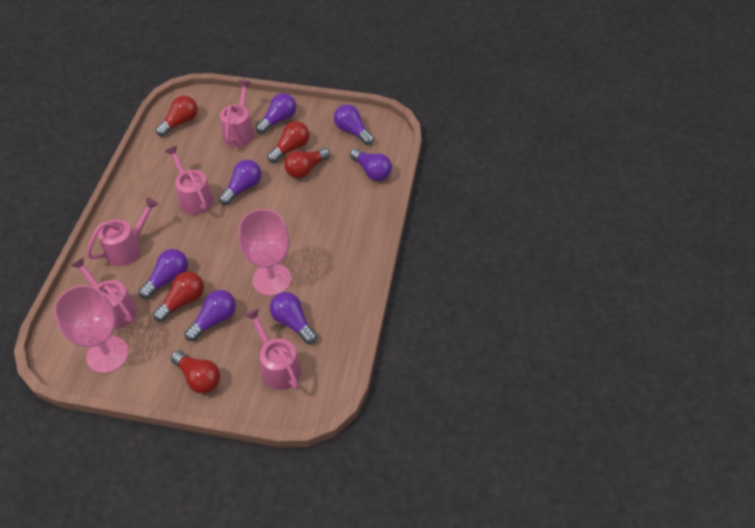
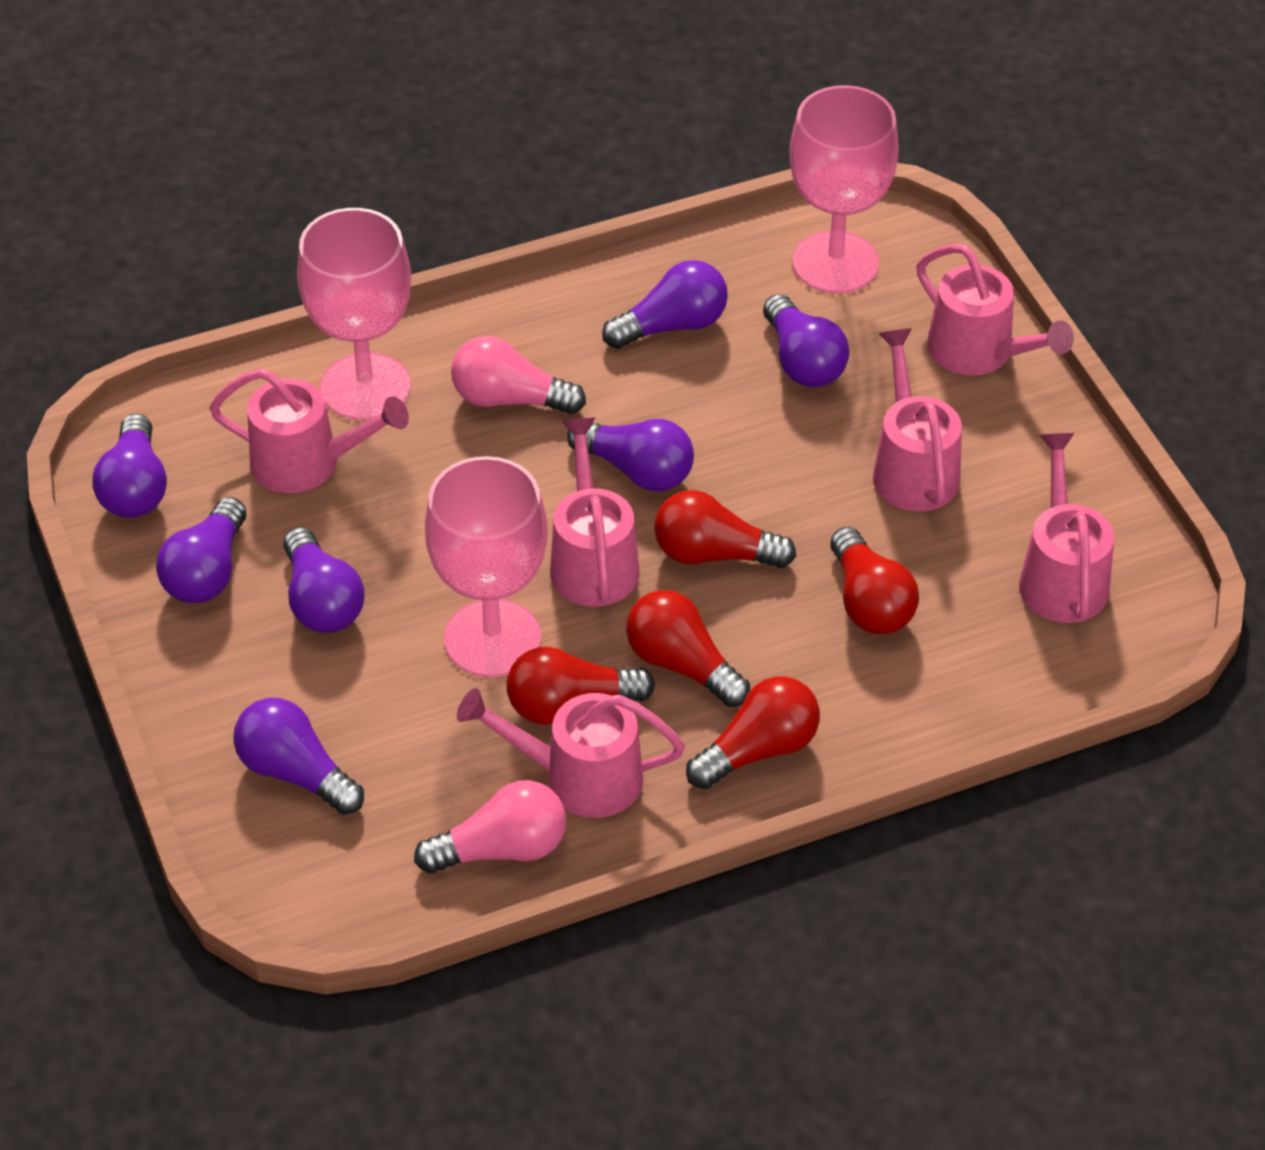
pink goblet: [54,285,129,373] [238,209,291,296] = 2 -> [297,208,411,420] [425,456,548,677] [789,85,899,293] = 3
pink light bulb: none = 0 -> [414,780,566,874] [451,336,586,414] = 2
pink watering can: [71,258,137,329] [87,198,159,266] [165,146,214,215] [220,80,254,147] [245,308,301,390] = 5 -> [209,369,409,493] [457,688,685,818] [550,418,639,607] [873,328,962,512] [916,244,1074,375] [1019,433,1114,623] = 6

